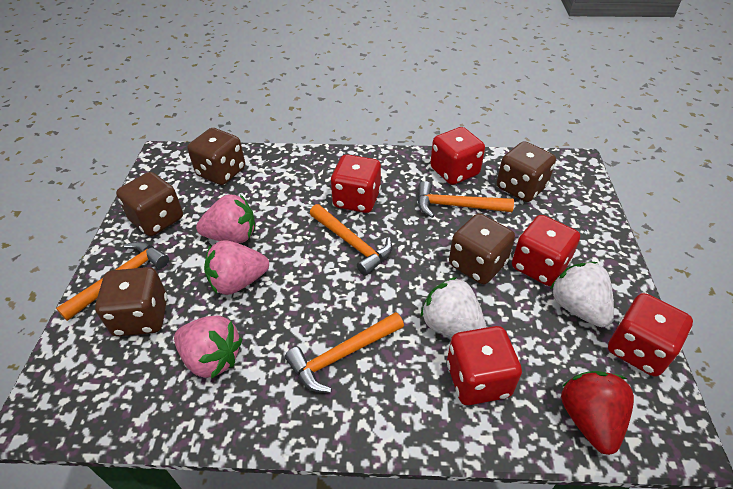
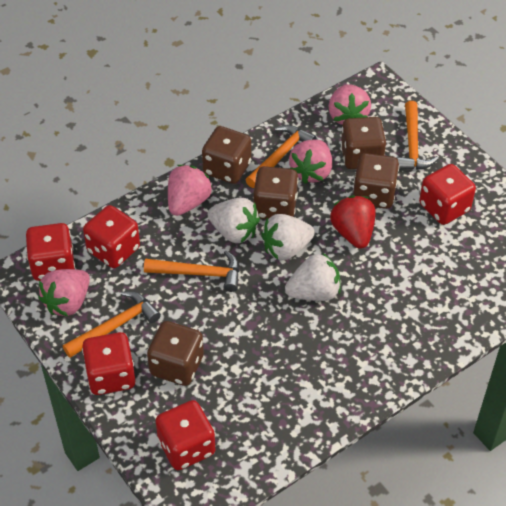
pink strawberry: [174,316,242,379] [196,194,255,243] [204,240,269,295] = 3 -> [38,269,90,316] [168,165,212,216] [289,139,332,184] [328,84,371,125] = 4
white strawberry: [420,277,487,337] [550,262,614,327] = 2 -> [208,198,260,243] [261,214,315,260] [285,253,341,301] = 3

